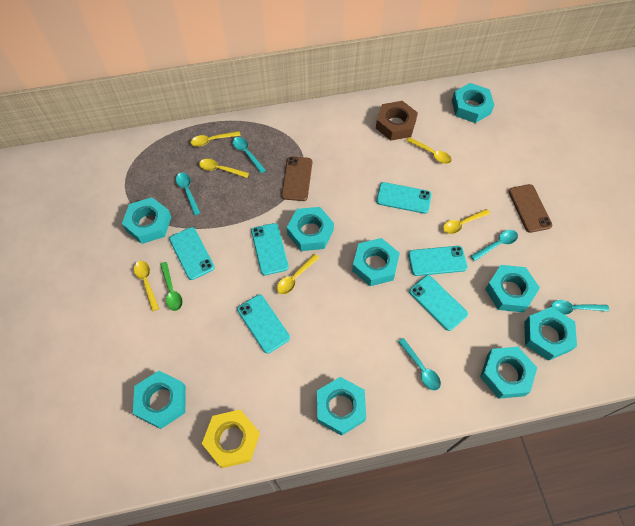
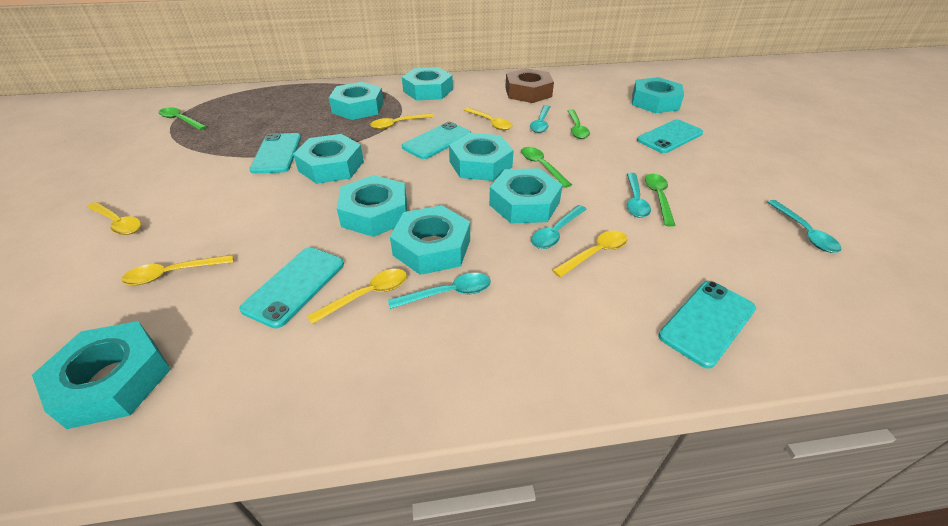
brown phone: [281,156,312,201] [508,184,552,233] = 2 -> none = 0
green spoon: [160,262,183,311] = 1 -> [159,107,207,130] [521,147,572,188] [567,109,590,139] [645,174,676,227] = 4
turquoise phone: [169,227,215,280] [237,295,290,354] [251,223,289,276] [376,182,432,214] [408,246,467,276] [409,275,468,331] = 6 -> [239,247,344,329] [249,133,301,174] [402,122,471,159] [637,119,703,153] [658,281,756,369] = 5
yellow nut: [202,410,260,468] = 1 -> none = 0

